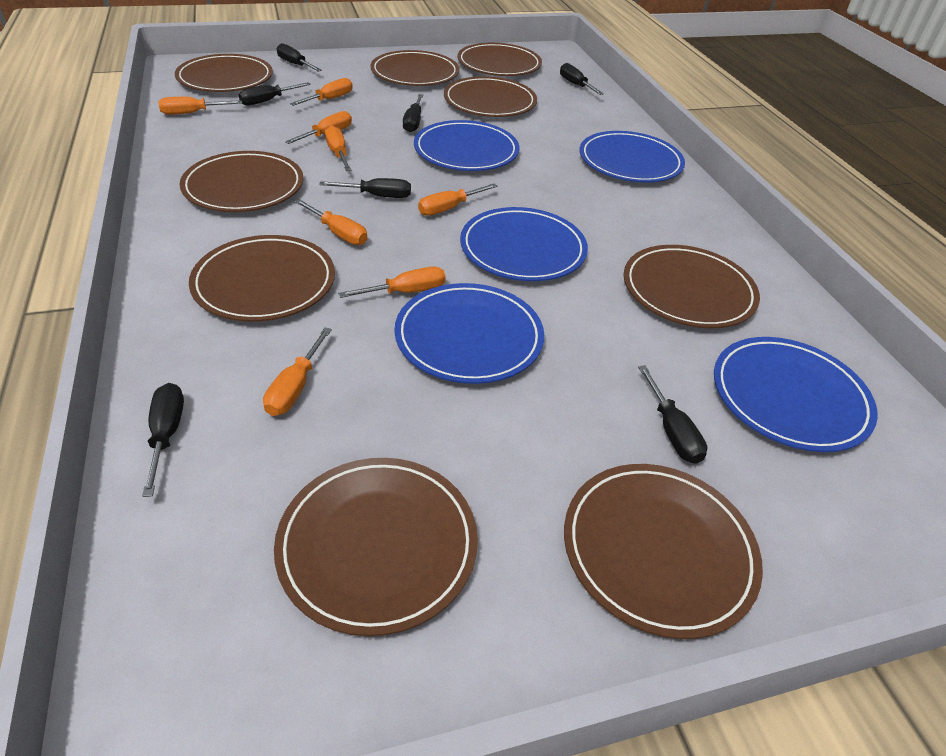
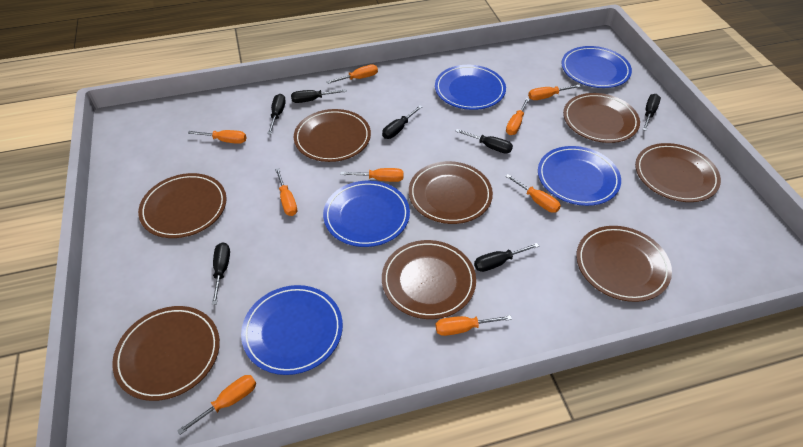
brown plate: [175,54,273,92] [180,151,304,212] [189,235,335,322] [274,458,478,636] [370,50,459,86] [444,76,537,117] [457,43,542,76] [564,464,763,639] [624,245,760,328] = 9 -> [112,306,220,401] [138,173,227,238] [294,109,371,162] [382,240,476,319] [409,161,493,224] [563,93,640,143] [576,226,672,302] [635,143,721,202] = 8
orange screwdriver: [158,97,242,115] [263,327,332,416] [285,111,352,144] [290,78,353,106] [295,199,367,245] [325,126,352,171] [338,267,446,298] [418,184,498,216] = 8 -> [177,375,256,435] [188,130,246,144] [275,168,297,216] [327,64,378,84] [340,168,403,182] [436,315,512,336] [505,174,561,213] [506,98,530,135] [528,85,581,100] = 9

